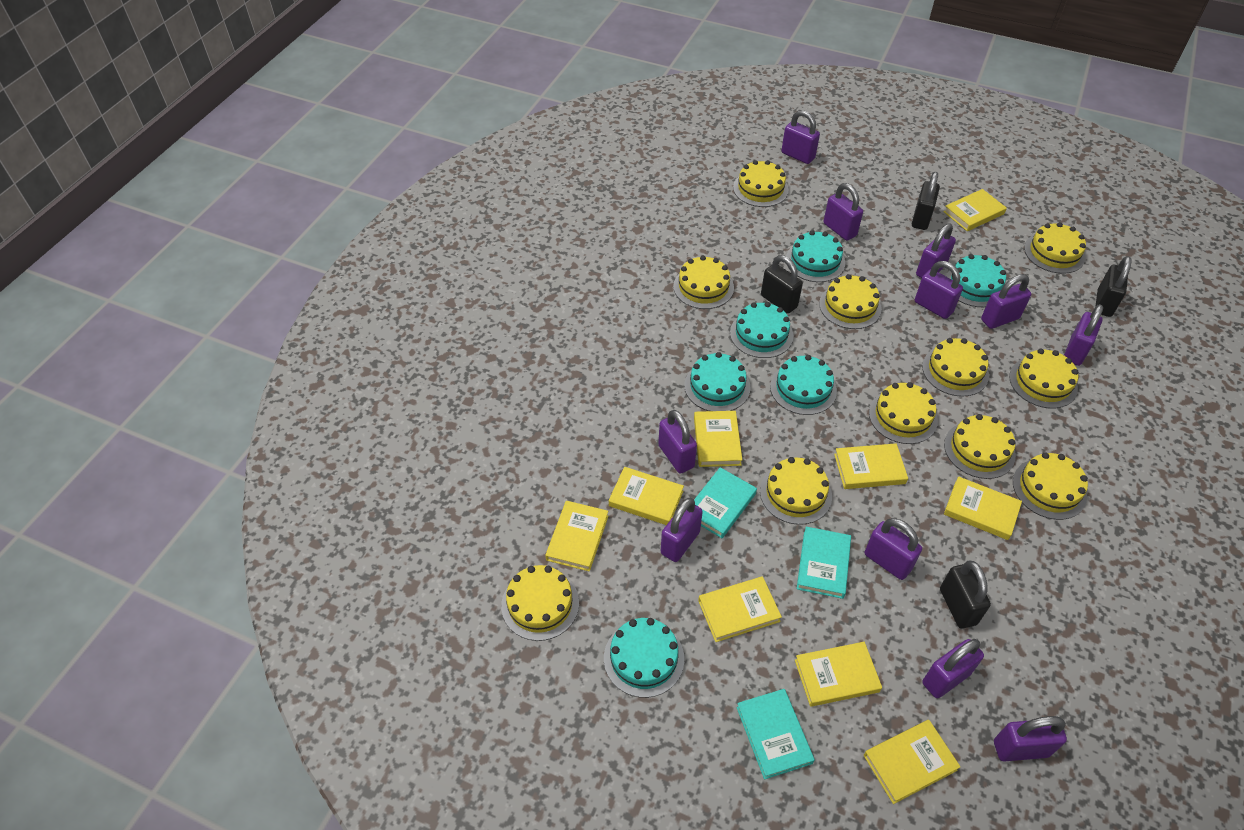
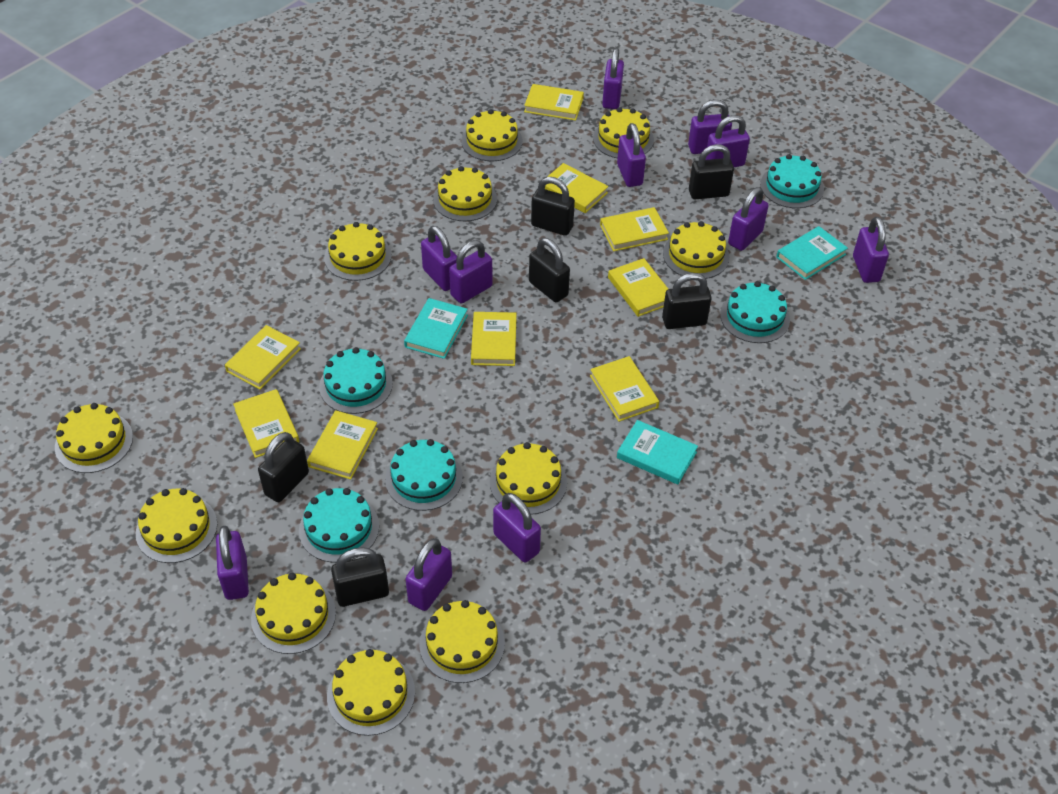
black padlock: [761,255,803,314] [912,172,940,230] [940,560,991,629] [1095,256,1132,317] = 4 -> [258,432,309,502] [331,547,389,607] [529,238,570,302] [531,177,575,236] [662,273,712,329] [689,144,734,199] = 6
turquoise cake: [604,618,684,698] [684,352,751,411] [730,302,793,358] [770,355,837,415] [786,230,845,282] [946,254,1006,307] = 6 -> [299,488,379,563] [319,347,393,414] [385,439,463,511] [720,281,790,343] [760,154,824,208] = 5

